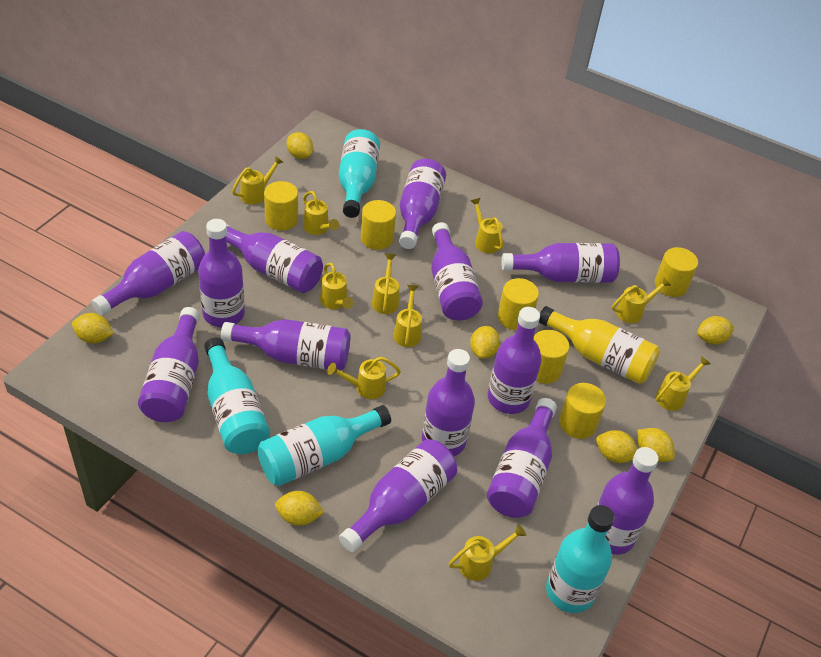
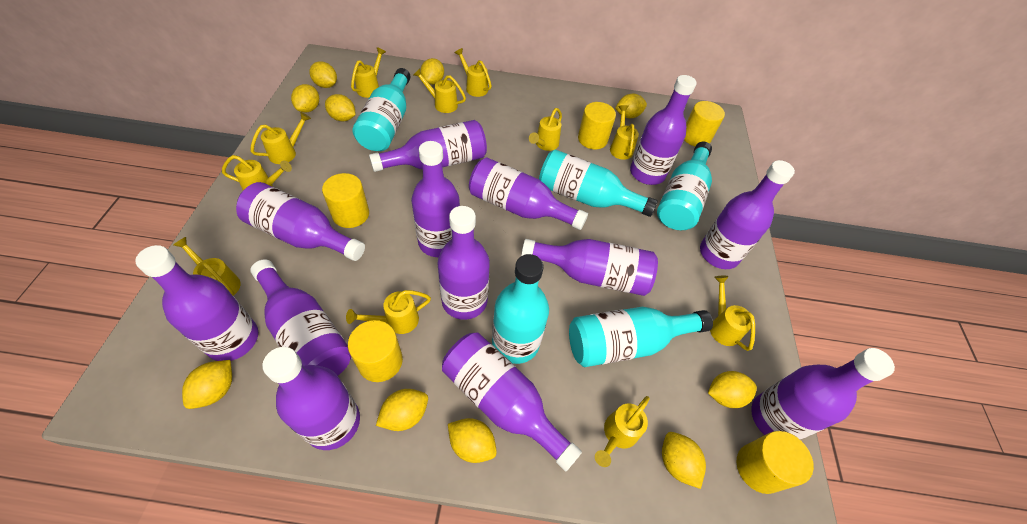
turquoise bottle: [204,337,270,454] [257,405,391,486] [339,129,380,218] [546,505,615,613] = 4 -> [353,68,411,151] [492,254,549,364] [539,149,658,217] [569,307,713,367] [657,141,712,230] = 5
yellow bottle: [539,306,660,384] = 1 -> none = 0
yellow cylinder: [264,181,298,231] [361,200,396,250] [498,278,539,330] [534,330,569,384] [559,383,606,439] [655,247,698,297] = 6 -> [322,173,369,228] [348,320,403,382] [578,102,616,149] [684,101,725,146] [736,431,814,494] = 5
yellow lemon: [72,313,113,344] [275,491,324,526] [287,132,313,159] [470,326,500,359] [596,430,638,463] [637,428,675,462] [697,316,734,345] = 7 -> [182,360,232,409] [291,84,319,112] [309,62,337,88] [325,94,356,121] [376,389,428,431] [420,58,444,85] [448,418,497,463] [615,94,647,118] [662,432,706,489] [708,371,757,408] = 10
yellow watering can: [232,156,283,205] [303,191,339,235] [320,263,354,309] [327,357,401,399] [372,254,399,314] [393,285,422,347] [449,524,526,581] [471,198,503,253] [612,277,671,323] [656,356,711,411] = 10 -> [173,237,241,296] [222,155,292,190] [250,112,311,164] [346,290,431,334] [351,47,386,98] [413,68,466,113] [454,48,492,97] [529,108,562,151] [595,396,650,467] [610,105,639,160] [710,276,755,351] = 11

